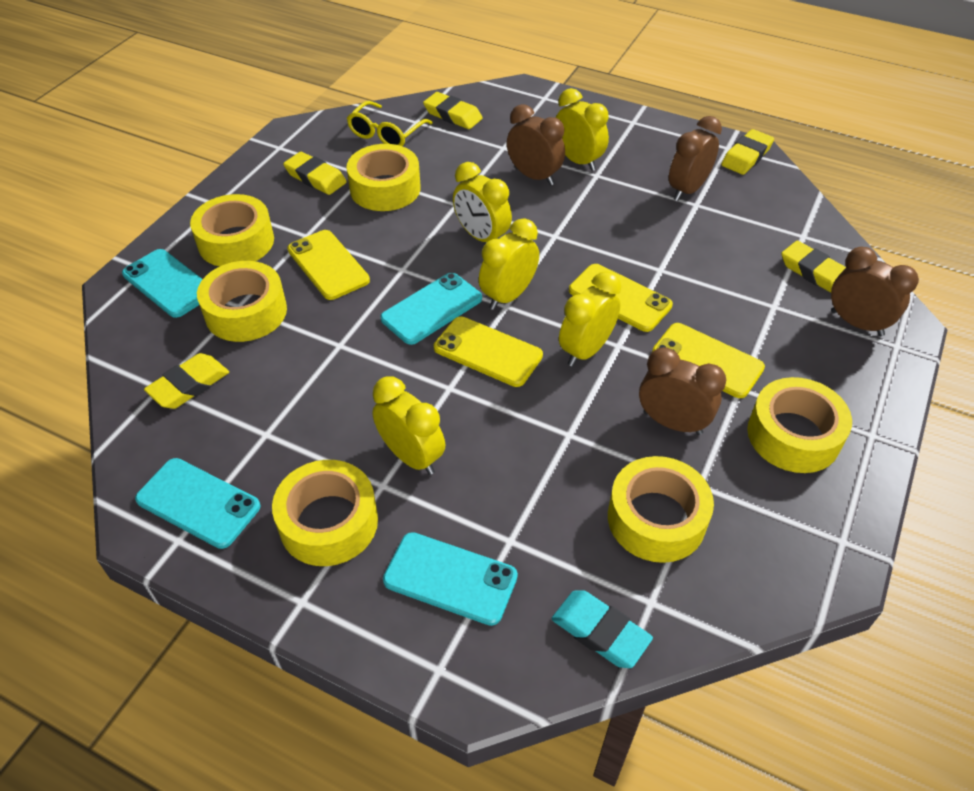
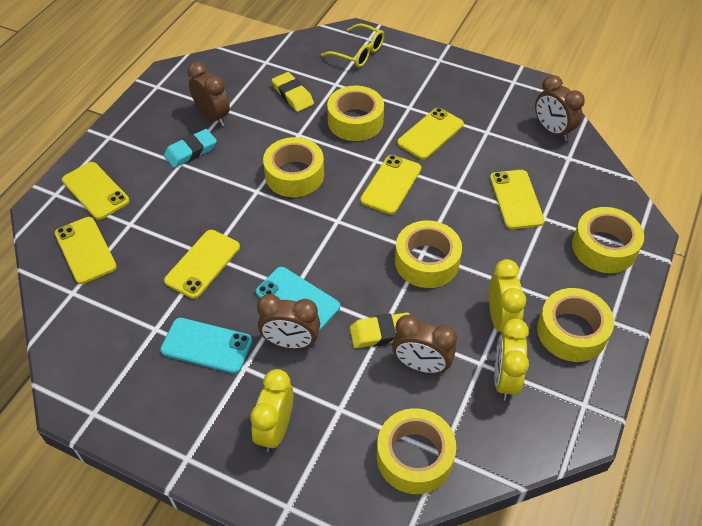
turquoise phone: [122,249,203,318] [135,458,260,549] [380,273,482,345] [383,532,518,626] = 4 -> [160,318,252,374] [256,267,340,331] = 2
yellow clock: [372,377,445,475] [453,162,512,242] [479,218,539,310] [556,88,609,171] [559,271,621,366] = 5 -> [250,369,294,452] [489,259,526,332] [494,318,529,400] = 3
yellow eraser: [144,353,229,409] [283,152,346,195] [423,92,483,129] [721,129,774,175] [781,241,846,293] = 5 -> [272,72,314,112] [350,313,410,348] = 2
yellow phone: [287,230,370,300] [434,316,543,387] [569,264,673,332] [652,323,765,398] = 4 -> [55,217,117,284] [62,162,130,220] [164,230,240,299] [360,155,421,214] [397,108,464,160] [490,170,545,229] = 6

